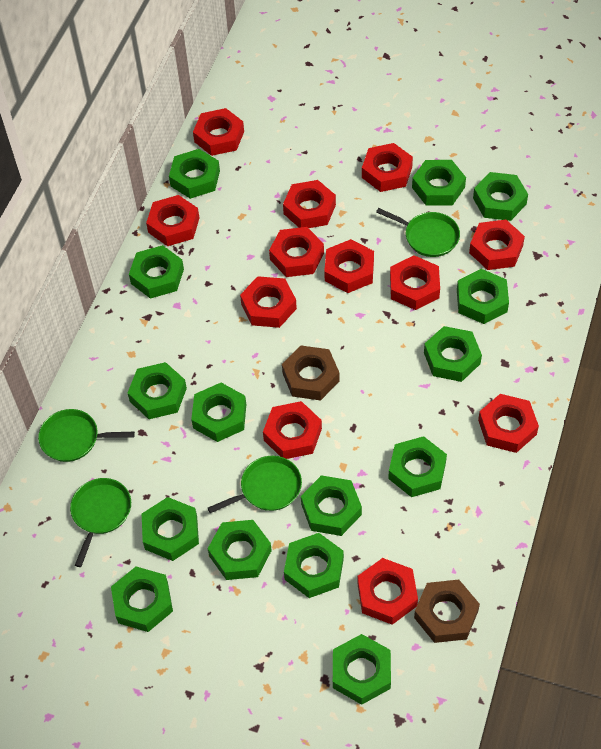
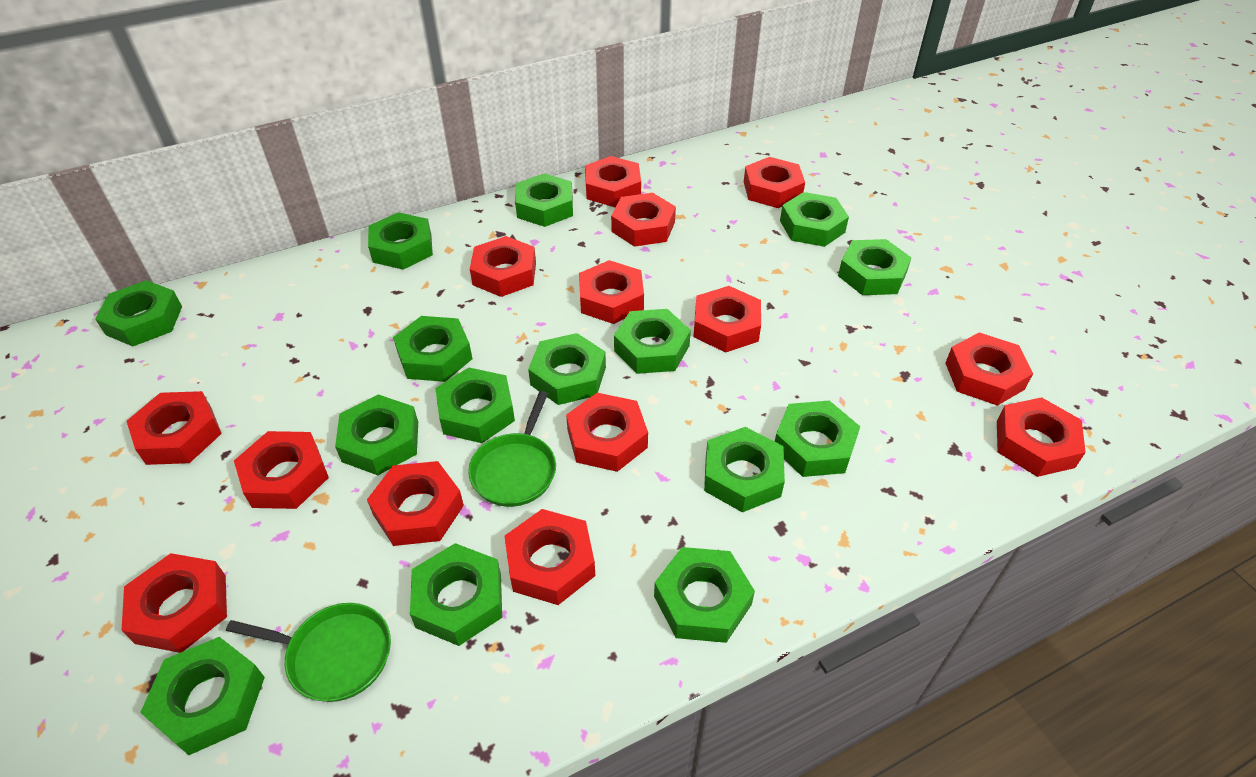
brown nut: [282,346,340,401] [414,580,480,643] = 2 -> none = 0
green pan: [38,409,135,462] [70,478,131,567] [208,456,302,513] [376,208,460,257] = 4 -> [226,603,391,702] [468,391,556,507] = 2
red nut: [146,195,199,246] [193,108,244,156] [240,276,297,328] [263,401,322,459] [269,227,324,277] [283,180,336,228] [324,239,374,293] [357,558,418,625] [362,143,413,192] [390,255,440,310] [469,220,525,270] [478,394,539,453] = 12 -> [121,553,227,653] [127,391,222,465] [234,431,329,509] [367,461,464,546] [470,236,536,297] [505,509,595,605] [566,393,648,472] [579,260,644,324] [585,156,641,207] [611,193,676,247] [693,286,761,353] [744,157,805,208] [945,332,1033,406] [997,397,1086,477] = 14

